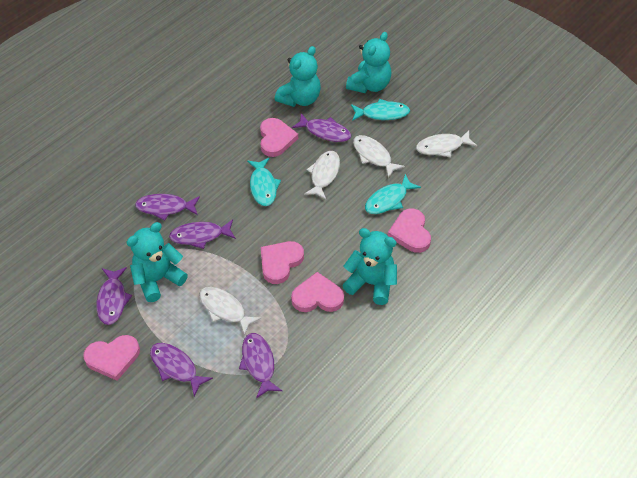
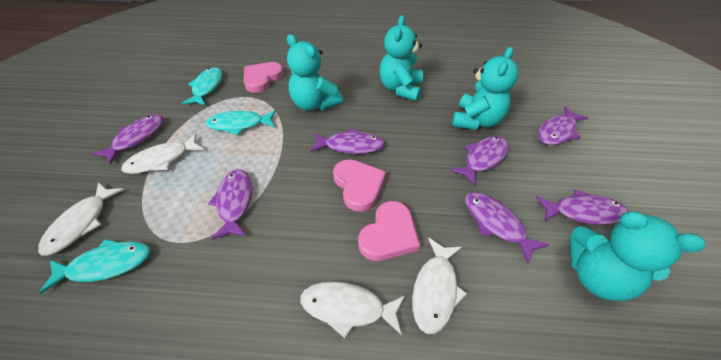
pink heart: [83,335,140,381] [260,118,298,157] [261,241,304,284] [291,272,344,312] [387,209,431,253] = 5 -> [244,62,284,93] [333,159,386,212] [358,201,420,261] = 3
purple fish: [97,267,132,325] [135,194,200,220] [150,343,213,396] [169,219,236,249] [239,333,282,398] [292,113,351,142] = 6 -> [92,114,164,164] [208,169,252,240] [311,128,385,154] [450,136,509,186] [465,192,549,264] [535,189,629,225] [538,106,589,145] = 7

